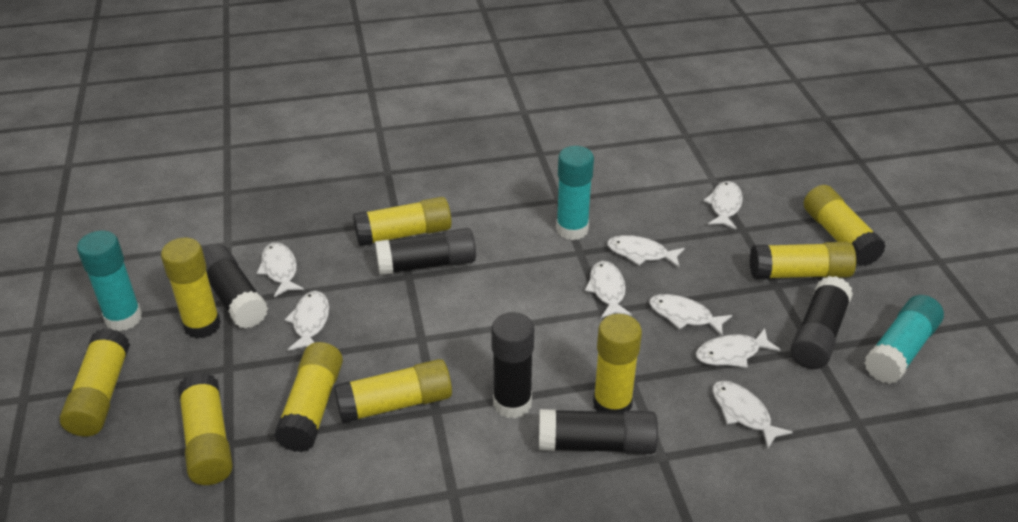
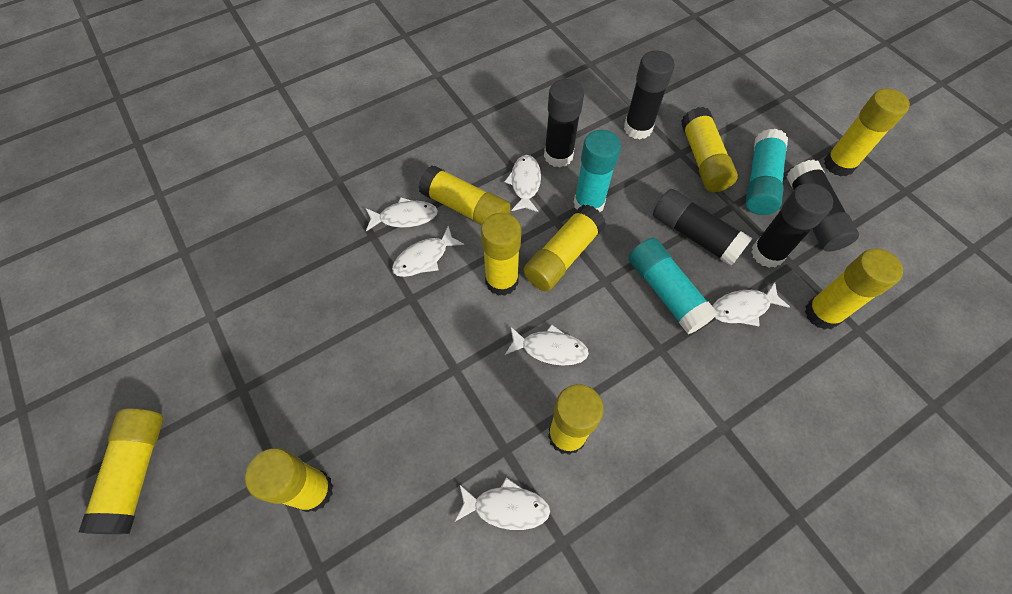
white fish: [257,243,304,297] [285,291,329,351] [585,261,632,318] [607,235,685,267] [649,294,732,336] [696,328,781,368] [703,181,743,229] [713,381,793,448] = 8 -> [365,197,438,232] [392,226,464,277] [455,477,550,530] [504,155,541,212] [505,324,589,366] [713,282,790,326] = 6

